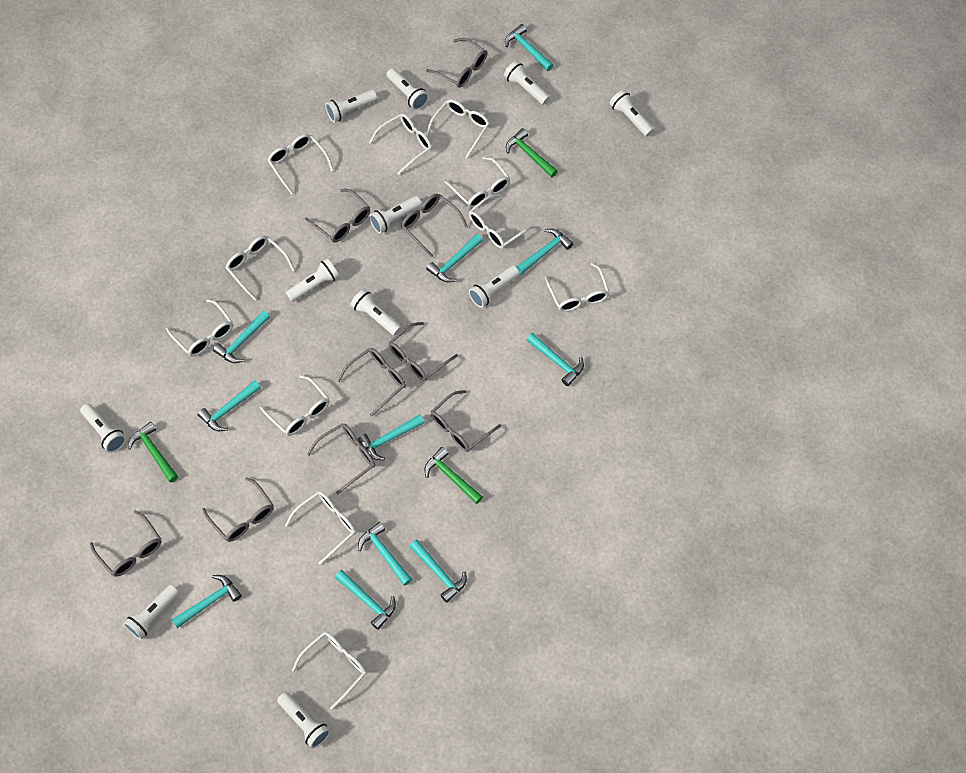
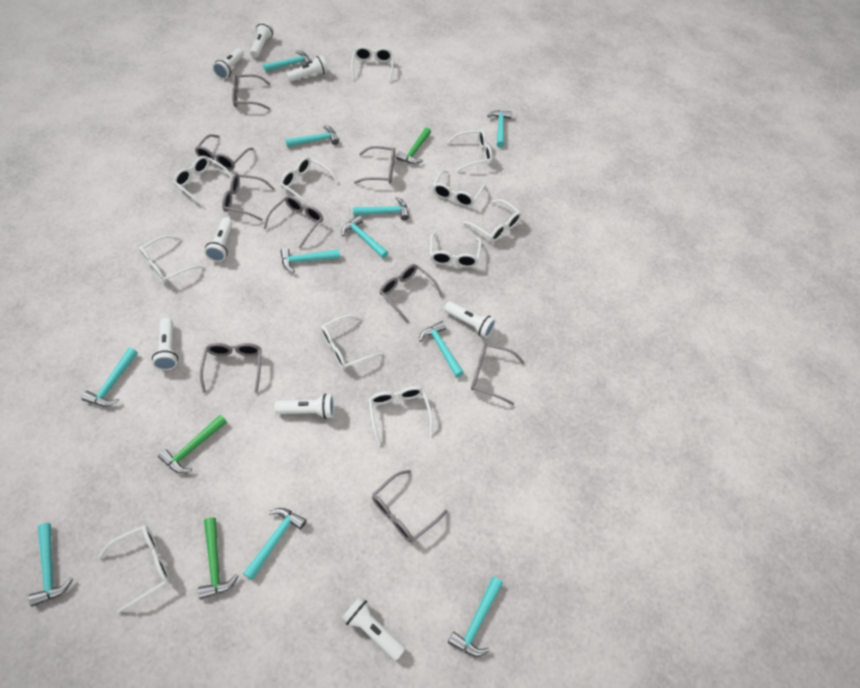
white flashlight: [80,404,126,453] [123,585,179,640] [277,692,331,749] [286,259,339,302] [325,90,377,122] [350,289,402,336] [369,196,422,233] [386,68,429,110] [469,266,520,308] [504,61,550,105] [609,90,654,137] = 11 -> [152,318,178,370] [205,217,233,262] [213,48,244,79] [250,21,274,58] [274,394,334,419] [286,55,328,82] [342,596,405,661] [444,302,496,338] = 8

